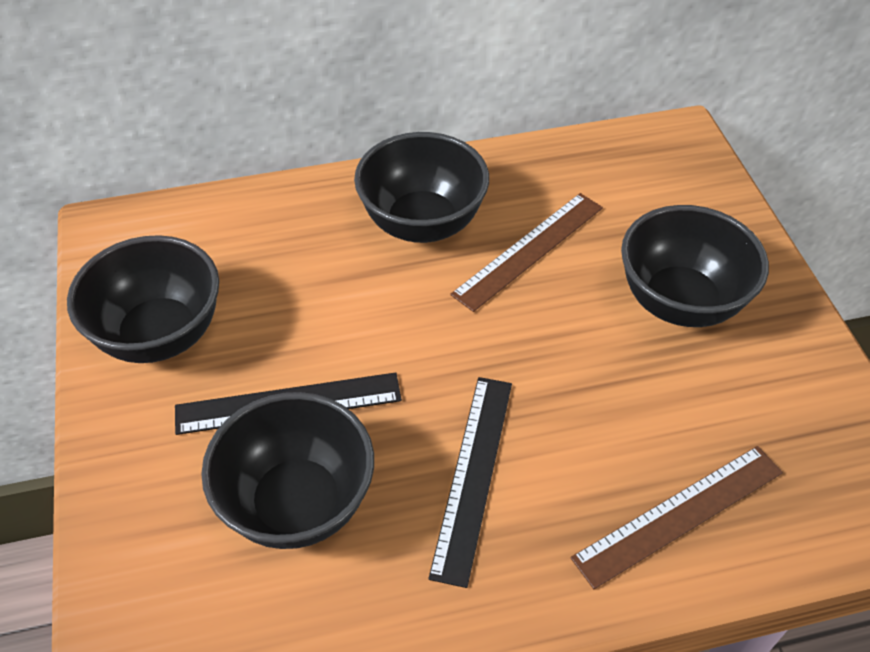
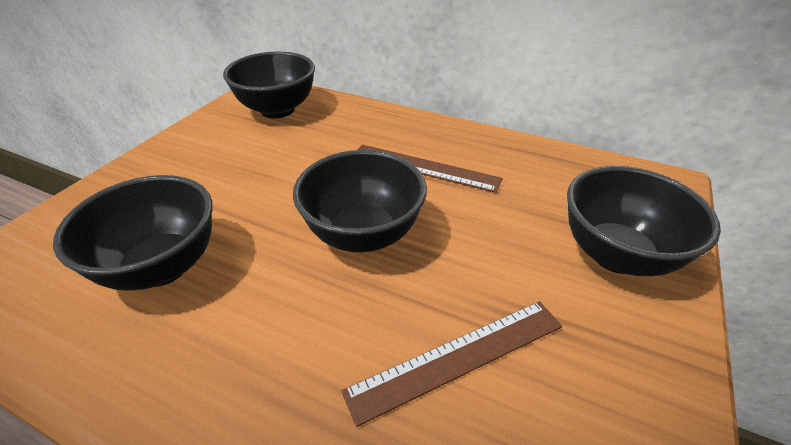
black ruler: [175,372,402,435] [429,377,512,588] = 2 -> none = 0

